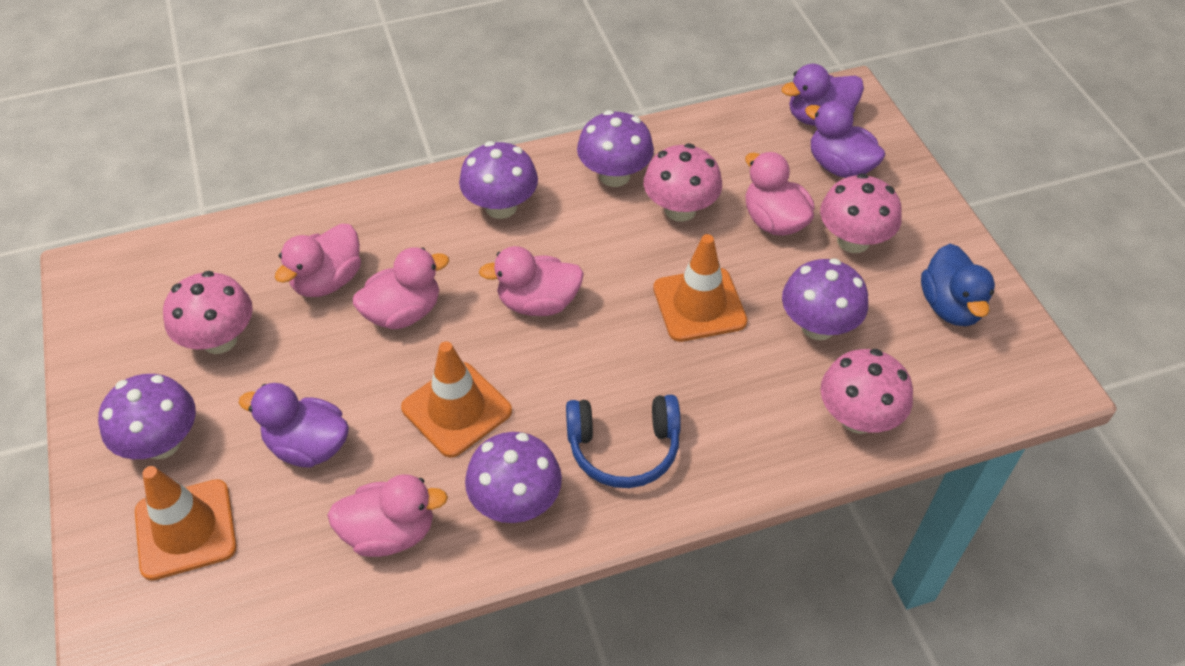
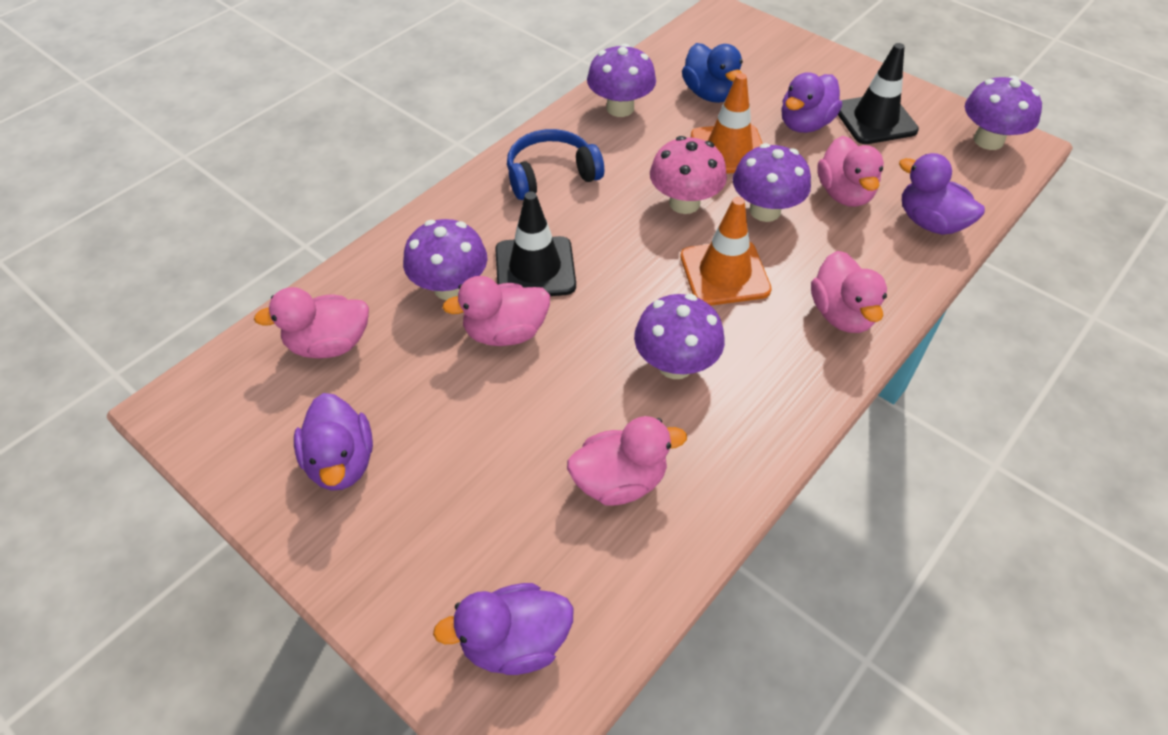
black traffic cone: none = 0 -> [495,192,576,296] [838,43,919,144] = 2
orange traffic cone: [135,466,237,580] [401,341,512,458] [653,234,747,342] = 3 -> [680,197,772,306] [691,73,763,174] = 2
pink mushroom: [163,271,253,354] [644,143,722,222] [820,173,902,253] [821,349,913,434] = 4 -> [650,136,727,214] = 1
purple duck: [239,383,349,468] [781,64,864,126] [805,100,885,178] = 3 -> [294,393,373,491] [433,583,574,675] [781,72,842,133] [899,153,985,235] = 4

